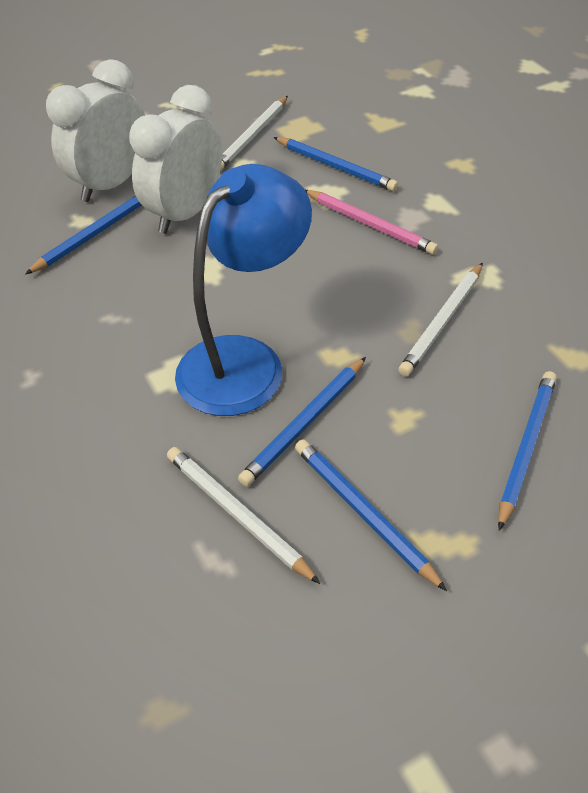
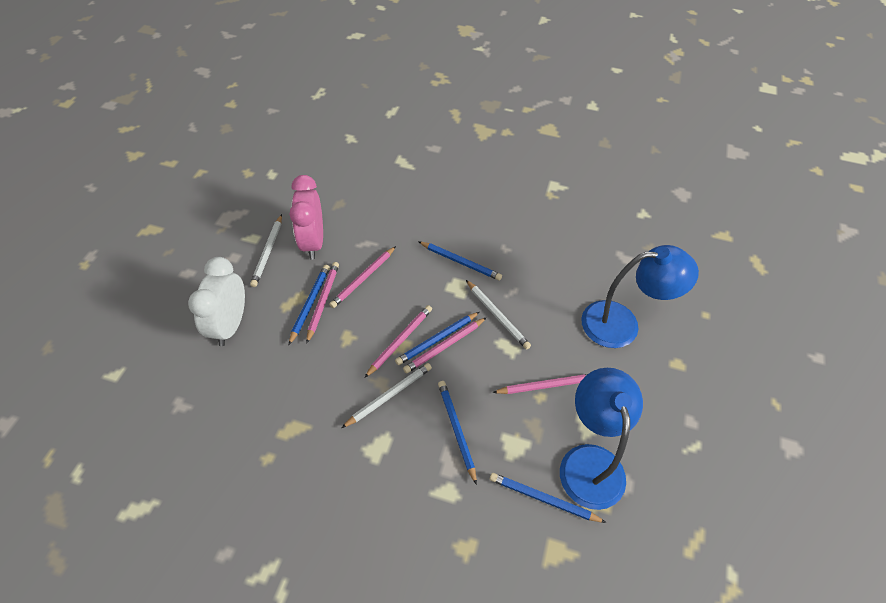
blue lamp: [175,164,312,416] = 1 -> [560,368,643,510] [581,245,699,348] = 2
pink clock: none = 0 -> [290,175,323,259] = 1
pink pencil: [305,190,438,255] = 1 -> [306,262,339,344] [329,246,396,308] [364,305,432,378] [403,317,487,374] [492,374,587,394] = 5
white clock: [46,59,145,202] [129,85,222,234] = 2 -> [188,257,245,346] = 1

